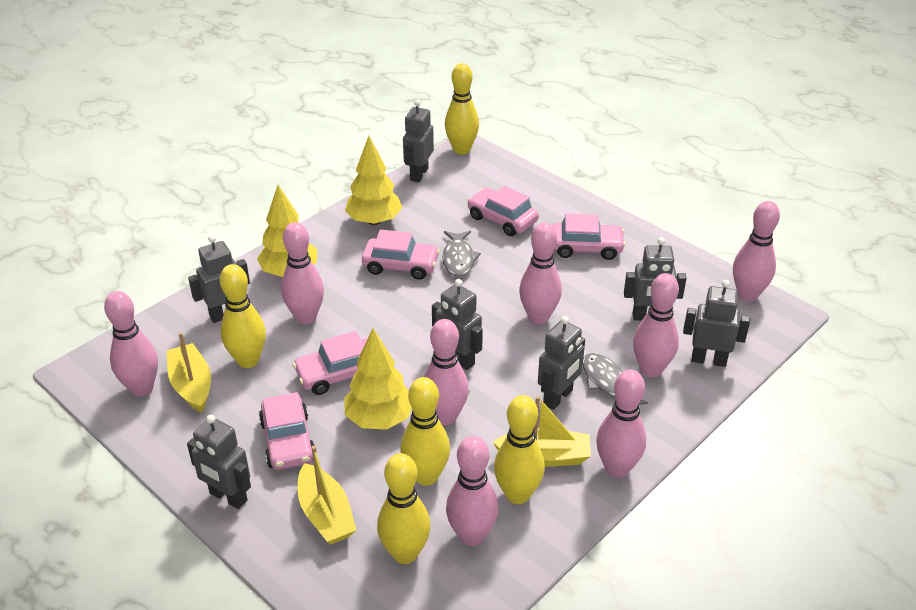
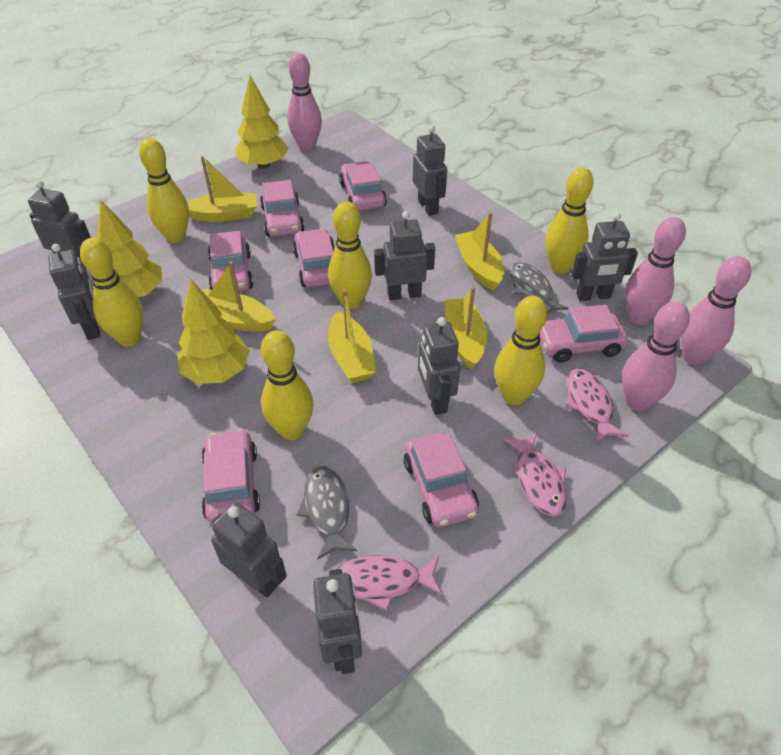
grey robot: [187,414,251,509] [188,235,250,323] [403,100,434,182] [432,279,483,370] [538,316,585,410] [624,237,687,321] [683,280,750,367] = 7 -> [28,180,91,269] [48,244,100,340] [211,502,287,598] [313,569,362,674] [374,211,435,300] [413,125,447,216] [418,317,460,415] [571,212,638,301] = 8
pink bowling pin: [104,291,158,396] [281,222,324,324] [424,319,469,425] [446,436,499,546] [519,223,562,324] [596,370,647,478] [633,273,679,378] [733,201,780,302] = 8 -> [287,53,322,151] [622,301,690,411] [625,217,686,325] [681,256,751,365] = 4
pink car: [259,392,315,470] [293,331,368,395] [362,230,440,280] [467,186,539,236] [552,214,626,260] = 5 -> [201,429,260,524] [208,231,254,291] [260,180,305,237] [293,228,335,287] [339,161,387,211] [404,433,479,527] [540,305,628,363] = 7
pink fish: none = 0 -> [337,555,443,611] [503,432,567,517] [566,368,629,443] = 3
yellow boat: [167,332,211,413] [298,446,356,544] [492,396,591,467] = 3 -> [187,156,257,222] [203,261,276,332] [328,289,376,383] [445,286,487,369] [455,212,504,291] = 5
yellow bowling pin: [220,264,266,368] [377,453,431,564] [400,377,450,486] [445,63,479,154] [494,395,545,504] = 5 -> [80,238,144,347] [139,138,189,243] [261,330,314,440] [328,201,372,309] [494,296,548,405] [545,167,594,274] = 6

